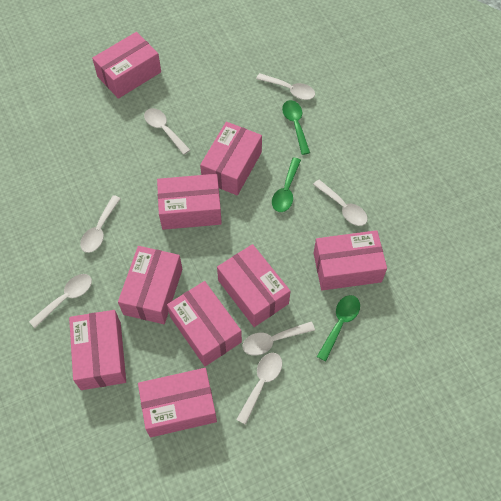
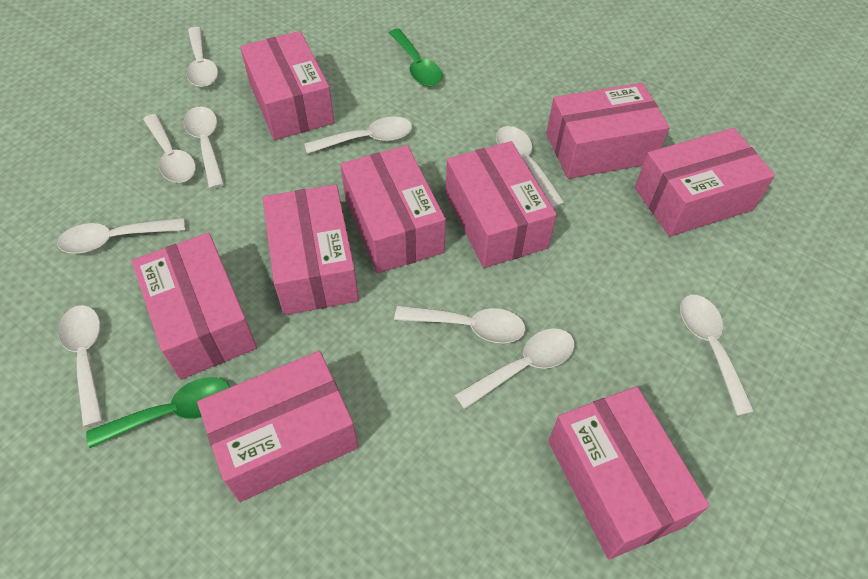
green spoon: [272,157,301,212] [282,100,310,155] [317,295,360,361] = 3 -> [86,377,230,448] [389,29,443,86] = 2
white spoon: [29,274,92,328] [80,195,121,253] [144,108,190,155] [236,353,282,425] [242,322,315,356] [256,73,315,100] [313,179,368,226] = 7 -> [57,218,185,254] [58,305,103,427] [143,114,196,183] [184,107,225,189] [187,27,218,87] [304,116,412,154] [394,306,526,343] [454,329,575,410] [496,126,565,208] [680,295,754,416] = 10

